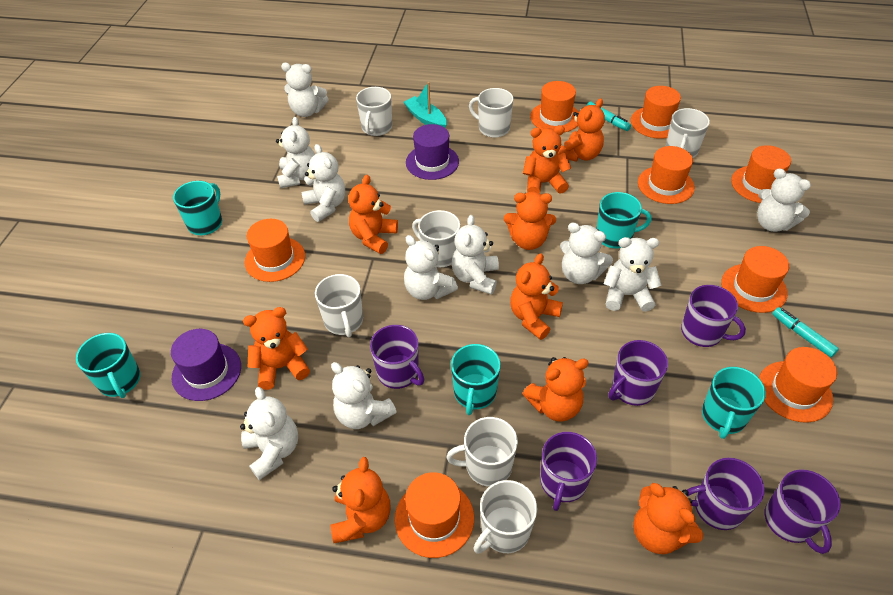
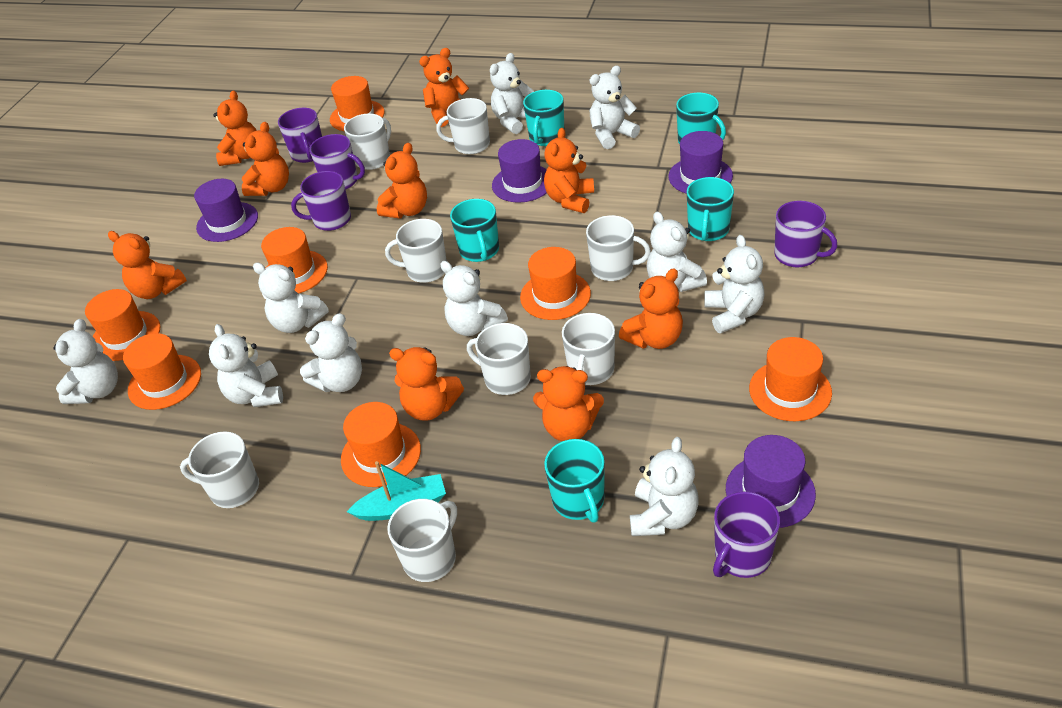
orange hat: [245,219,305,282] [395,472,474,558] [530,81,579,133] [631,86,681,139] [638,146,695,204] [721,246,789,313] [731,145,791,203] [759,347,837,423] = 8 -> [85,289,160,361] [123,333,201,410] [261,227,328,294] [330,76,385,131] [341,402,421,487] [520,247,591,320] [749,337,832,421] = 7
purple hat: [171,329,241,401] [406,124,459,180] = 2 -> [194,179,258,242] [492,139,547,203] [668,131,733,194] [726,435,816,528] = 4
purple mug: [370,325,424,389] [540,432,597,511] [608,340,668,406] [681,285,746,347] [687,458,765,530] [765,469,841,554] = 6 -> [278,108,322,163] [291,171,351,231] [310,134,365,190] [713,491,780,578] [774,201,837,268] = 5
turquoise marker: [586,102,631,131] [773,307,839,357] = 2 -> none = 0
white mug: [315,274,363,337] [356,87,392,136] [412,210,460,267] [446,417,518,486] [469,88,513,138] [474,480,537,554] [666,108,710,158] = 7 -> [180,431,259,508] [344,113,391,170] [385,219,447,283] [387,499,457,582] [436,98,490,154] [467,323,531,395] [562,313,615,385] [586,215,651,281] = 8

